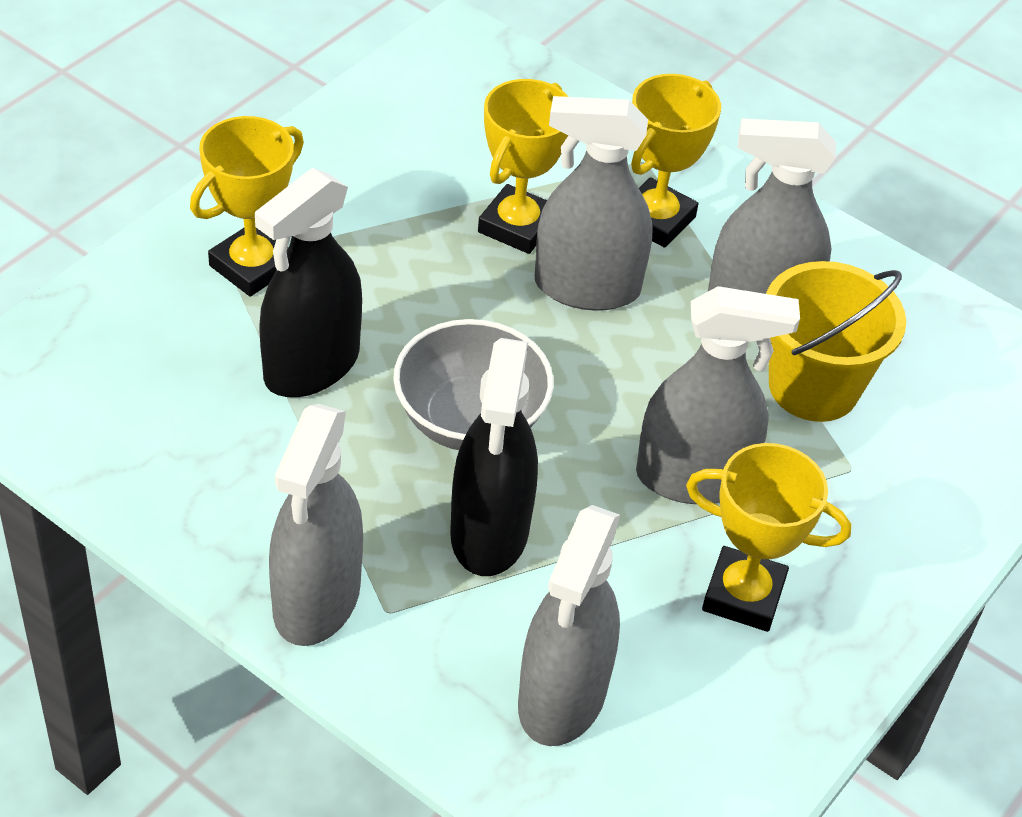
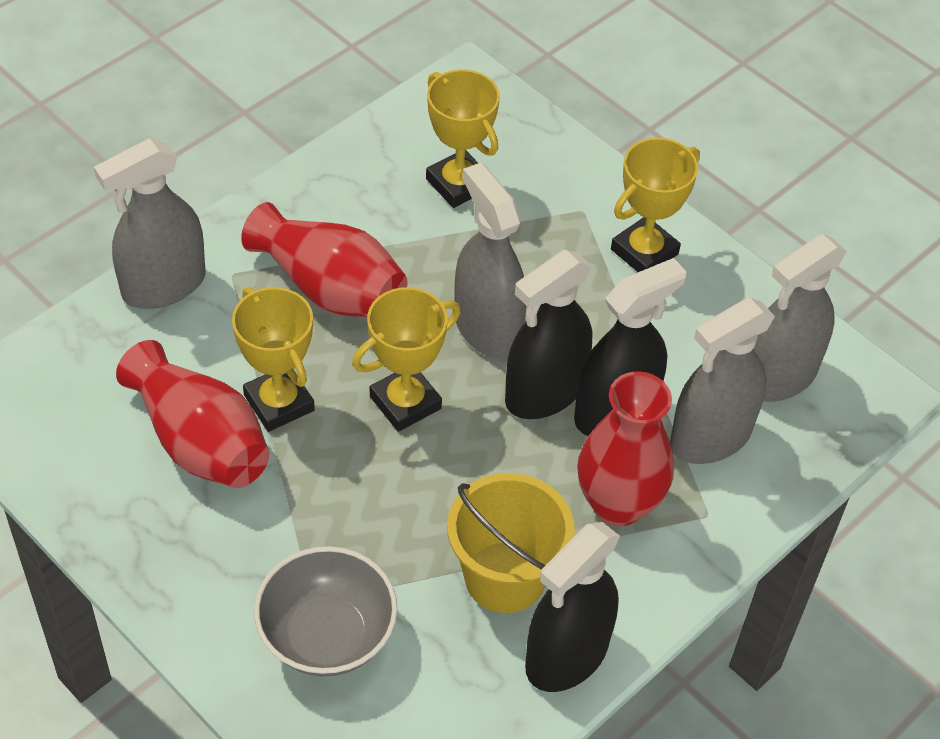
black spray bottle: [255,168,362,397] [450,338,538,576] = 2 -> [505,250,592,419] [525,522,620,692] [574,258,687,436] = 3
grey spray bottle: [269,404,363,646] [518,505,620,746] [535,96,653,311] [636,286,800,504] [708,118,836,294] = 5 -> [94,138,205,309] [455,162,526,359] [670,298,775,464] [753,234,847,402] = 4
red vase: none = 0 -> [116,340,269,488] [241,202,407,317] [577,371,674,526] = 3

